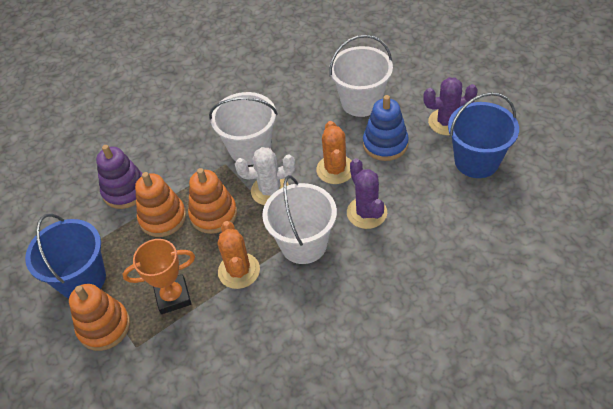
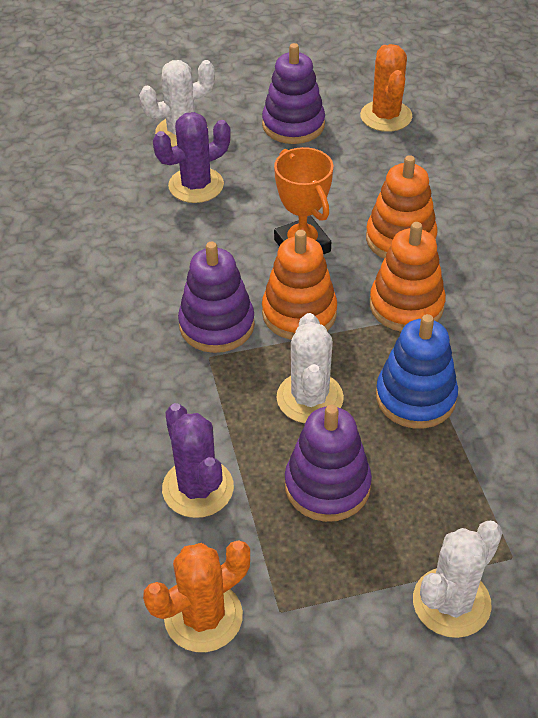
blue bucket: [25,214,106,299] [448,92,519,178] = 2 -> none = 0
purple stacking toy: [96,145,143,209] = 1 -> [178,242,255,353] [262,43,325,144] [285,405,372,522] = 3
white bucket: [209,92,278,165] [262,175,337,264] [329,35,393,117] = 3 -> none = 0
white cactus: [235,147,295,205] = 1 -> [139,60,215,147] [276,313,344,423] [413,521,503,638] = 3

